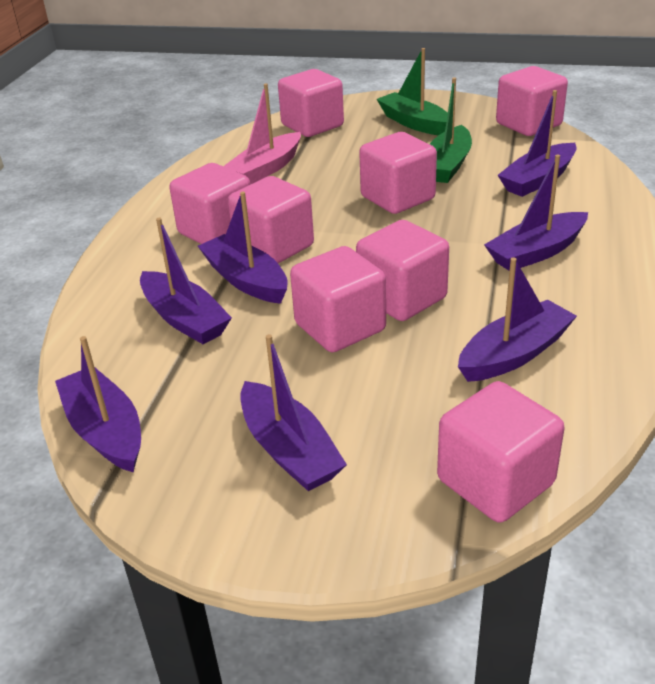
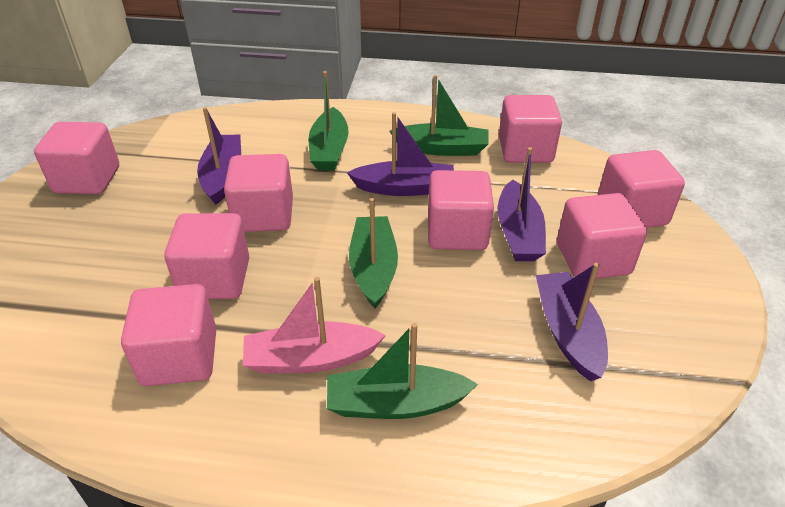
green boat: [377,48,448,135] [430,77,472,183] = 2 -> [309,71,348,171] [327,323,478,419] [349,198,398,308] [390,75,489,156] = 4
purple boat: [55,336,141,473] [140,218,232,344] [198,192,288,304] [240,334,347,491] [458,257,577,382] [484,154,588,271] [498,90,577,197] = 7 -> [197,107,241,205] [347,112,454,196] [498,147,546,261] [536,263,608,381] = 4

